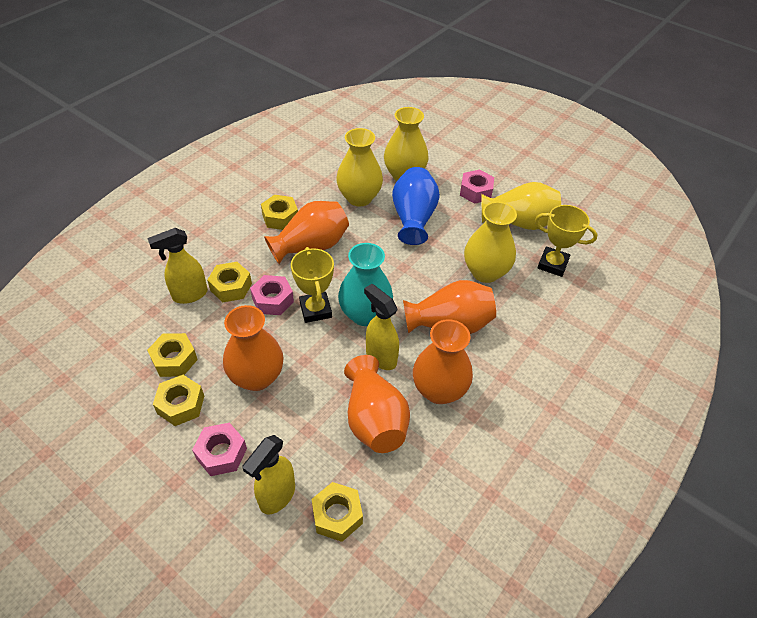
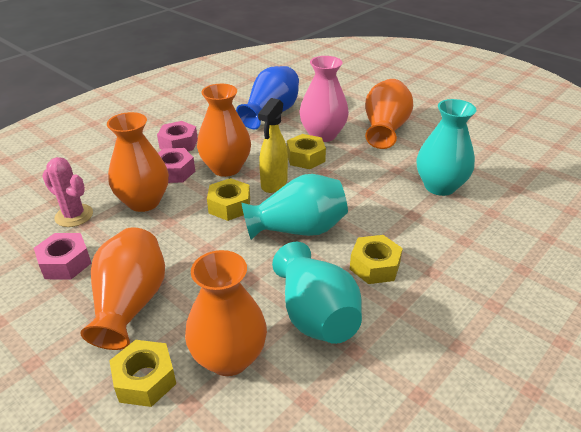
pink cactus: none = 0 -> [42,157,93,227] = 1
pink vase: none = 0 -> [299,56,349,142] = 1
turquoise vase: [338,243,393,326] = 1 -> [242,174,348,240] [272,242,362,344] [417,99,476,196] = 3
yellow nut: [147,333,198,377] [153,375,204,426] [207,262,252,302] [261,195,298,230] [312,482,363,542] = 5 -> [109,340,176,407] [207,178,250,221] [287,134,326,169] [350,235,403,284] = 4
yellow spray bottle: [147,228,208,304] [242,435,295,514] [364,284,399,370] = 3 -> [258,98,288,193] = 1
yellow trophy: [291,247,334,323] [535,205,598,277] = 2 -> none = 0
yellow vase: [336,128,383,206] [384,107,429,181] [464,202,517,283] [481,182,561,230] = 4 -> none = 0

